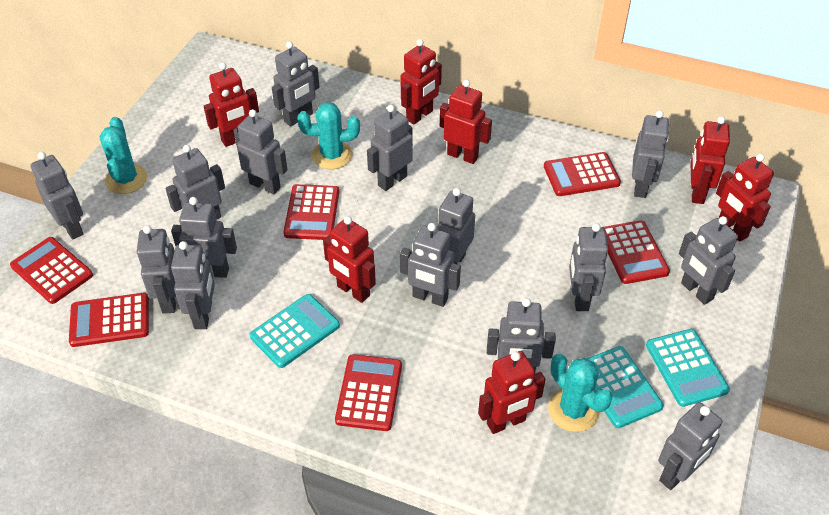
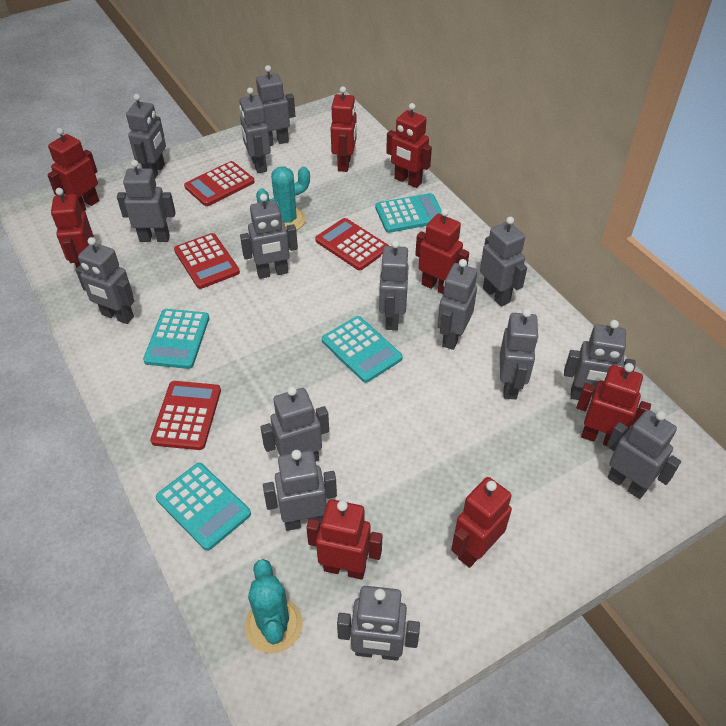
red calculator: [10,237,93,304] [69,293,149,347] [283,184,339,240] [335,354,402,431] [544,152,621,196] [603,220,670,284] = 6 -> [150,381,221,450] [174,233,240,289] [184,161,255,206] [315,218,389,270] = 4
red robot: [204,62,259,147] [323,216,376,303] [400,39,442,124] [440,80,492,164] [478,351,546,434] [691,116,730,204] [716,154,774,242] = 7 -> [47,128,99,211] [51,188,94,268] [306,499,383,580] [331,86,357,172] [386,103,432,188] [415,208,469,294] [451,477,512,568] [576,363,651,446] = 8
turquoise cactus: [100,117,147,194] [297,102,360,169] [548,354,613,432] = 3 -> [245,559,303,654] [256,166,310,230] = 2
turquoise calculator: [250,294,340,368] [587,346,664,428] [646,329,730,407] = 3 -> [143,309,209,369] [156,463,251,551] [322,316,402,383] [375,193,441,233] = 4

